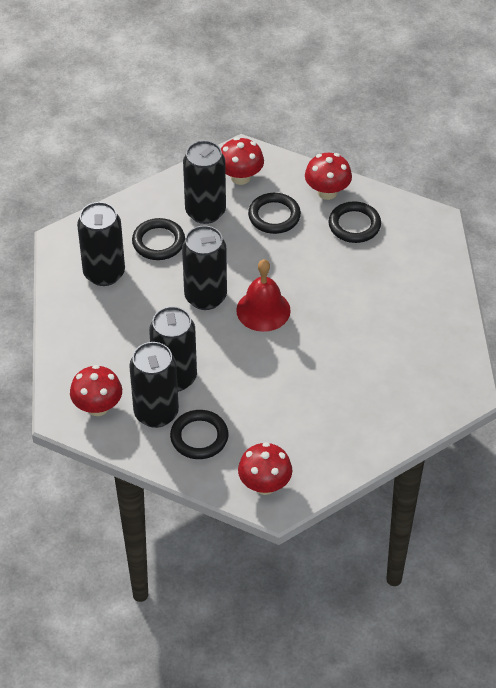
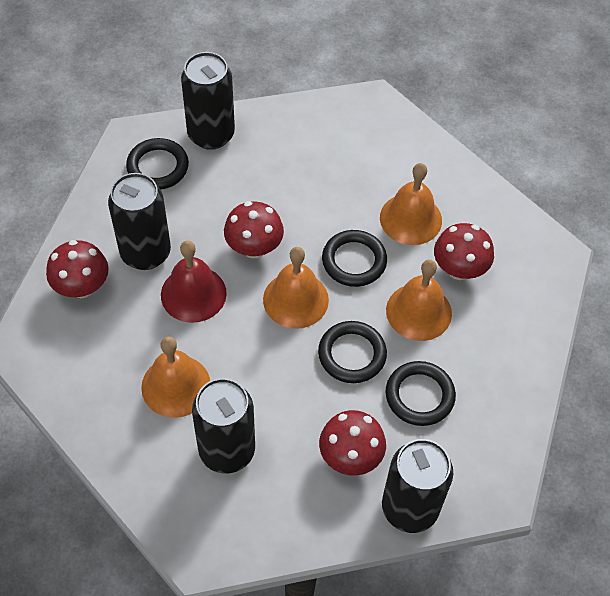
black can: [77,202,125,286] [129,342,179,428] [149,306,197,392] [182,226,227,310] [183,140,226,224] = 5 -> [108,173,171,270] [181,52,235,150] [192,378,255,473] [382,439,453,533] = 4
orange bell: none = 0 -> [141,337,210,418] [263,247,329,329] [380,163,442,245] [386,259,452,341] = 4

